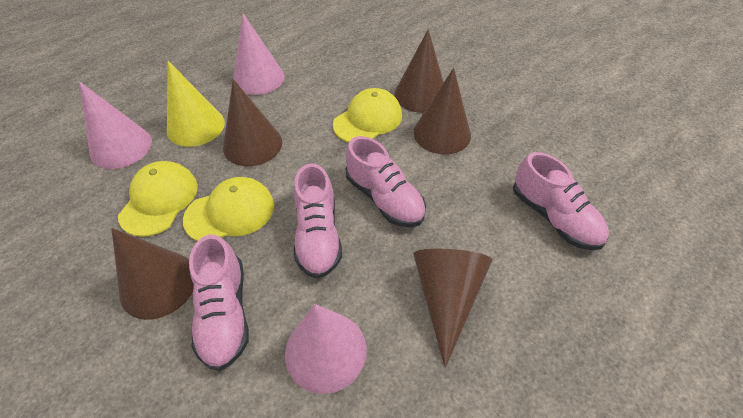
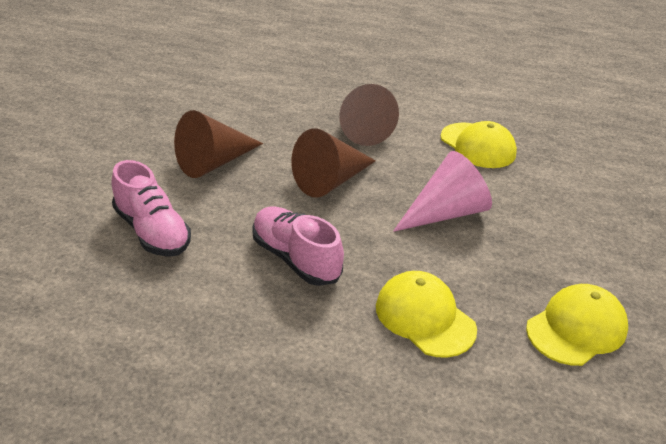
brown cone: [111,228,194,320] [223,79,282,166] [394,29,444,113] [413,249,492,368] [414,68,471,155] = 5 -> [174,110,263,178] [292,129,376,198] [339,84,399,146] = 3
pink cone: [79,82,152,169] [233,13,285,95] [285,304,367,394] = 3 -> [393,151,492,232] = 1
pink shoe: [189,235,249,371] [294,163,342,279] [345,136,426,227] [513,152,609,250] = 4 -> [112,160,191,257] [252,207,344,286] = 2
yellow cone: [167,61,225,147] = 1 -> none = 0

